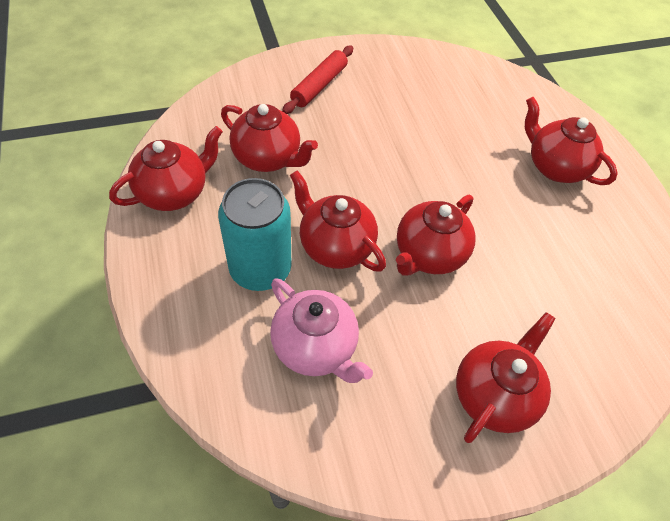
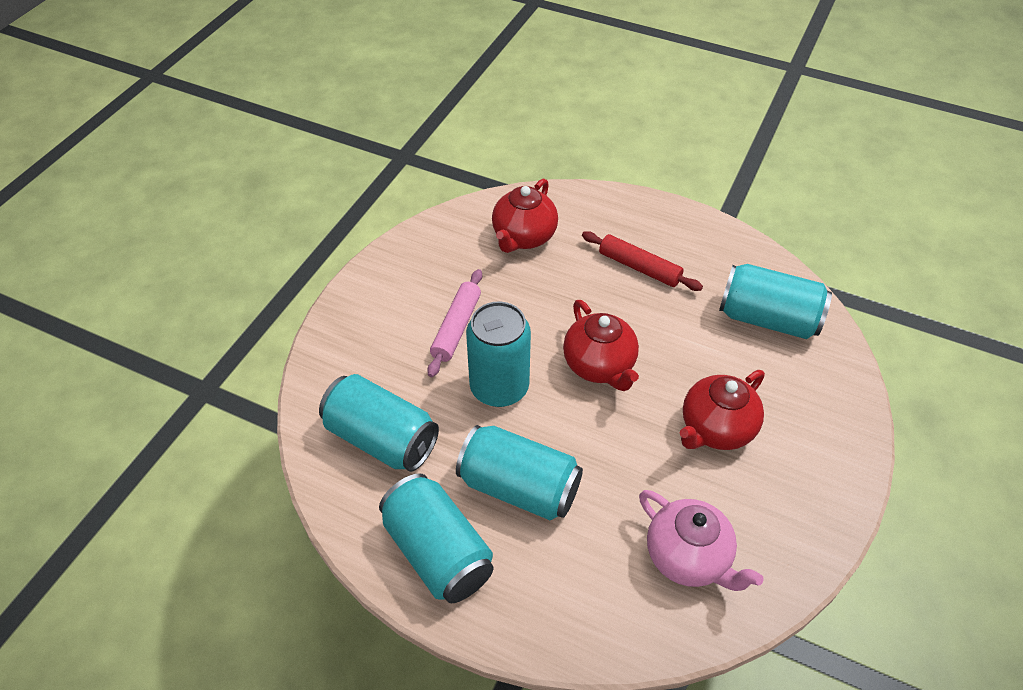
pink rolling pin: none = 0 -> [427,269,482,377] = 1
red teapot: [109,126,223,211] [221,104,318,172] [290,170,386,272] [396,195,475,275] [456,312,555,443] [525,97,618,185] = 6 -> [492,178,558,253] [563,300,639,391] [680,370,765,450] = 3
turquoise can: [218,178,292,291] = 1 -> [319,374,439,472] [379,473,493,603] [456,425,583,521] [466,302,531,407] [719,264,832,339] = 5

